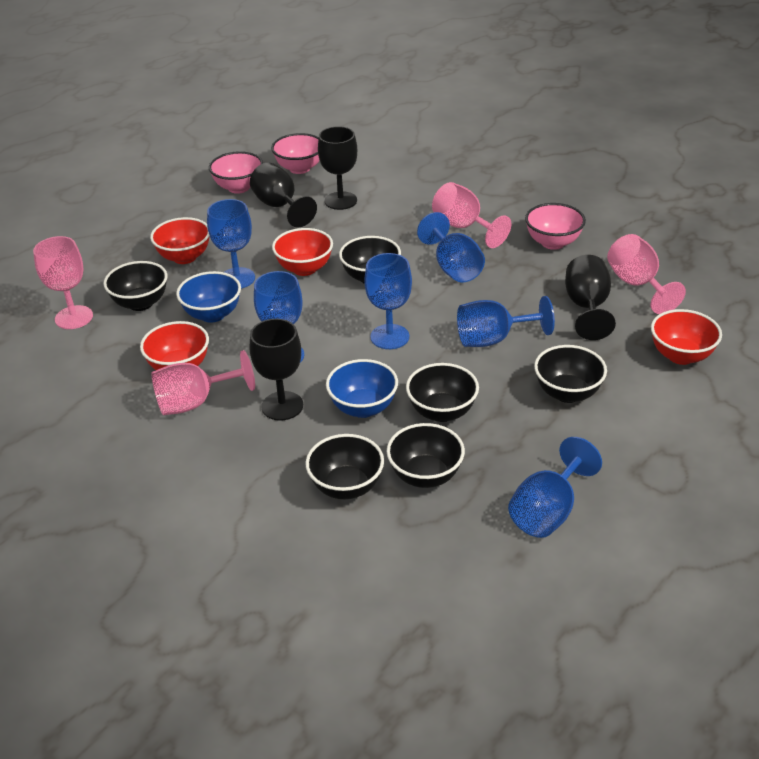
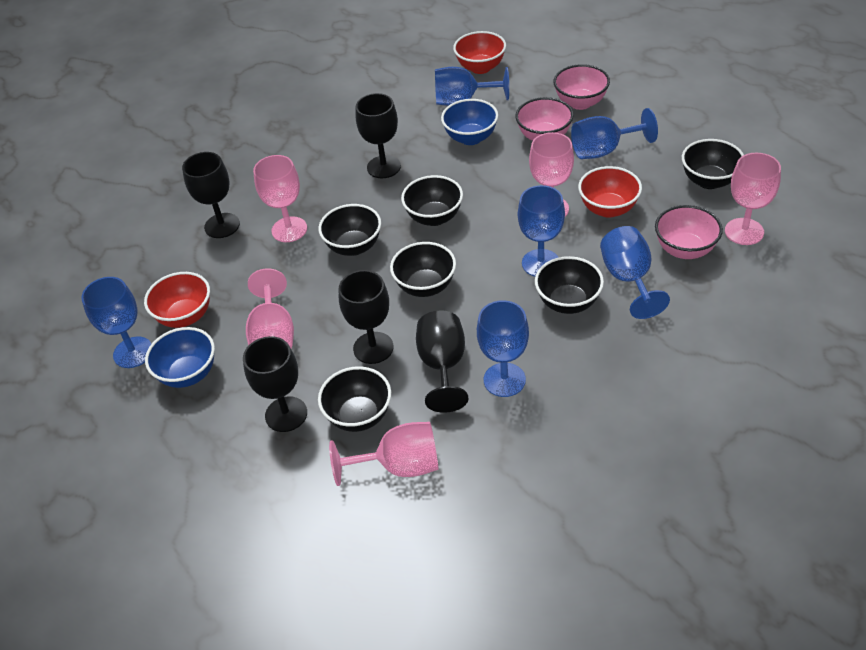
black goblet: [250,162,317,228] [250,319,303,421] [318,126,357,210] [565,255,616,340] = 4 -> [182,152,240,238] [243,336,307,432] [339,270,394,364] [356,93,401,178] [416,310,469,413] = 5
pink goblet: [33,236,93,329] [151,350,255,415] [432,182,511,248] [607,234,686,314] = 4 -> [246,268,294,348] [253,155,307,242] [329,422,439,486] [529,132,574,217] [725,153,781,245] = 5
red bowl: [140,321,209,370] [150,217,210,264] [272,228,333,276] [651,309,722,365] = 4 -> [144,272,210,328] [453,31,506,74] [578,166,642,218] = 3

